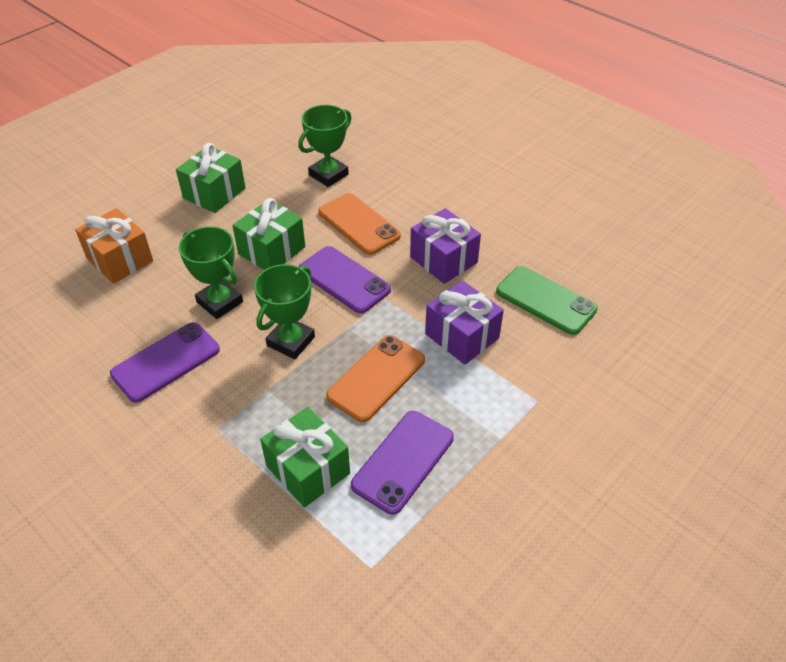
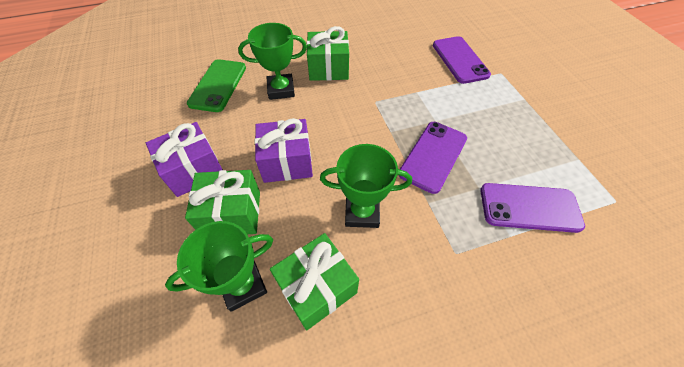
orange gift: [75,208,153,284] = 1 -> none = 0
orange phone: [318,193,401,255] [326,335,425,422] = 2 -> none = 0

